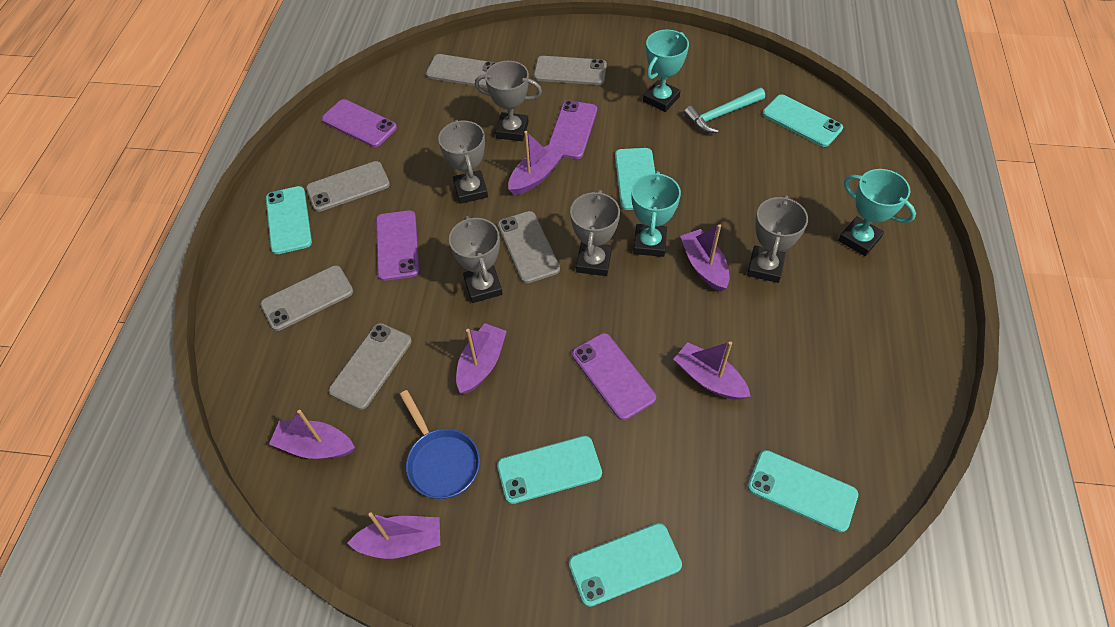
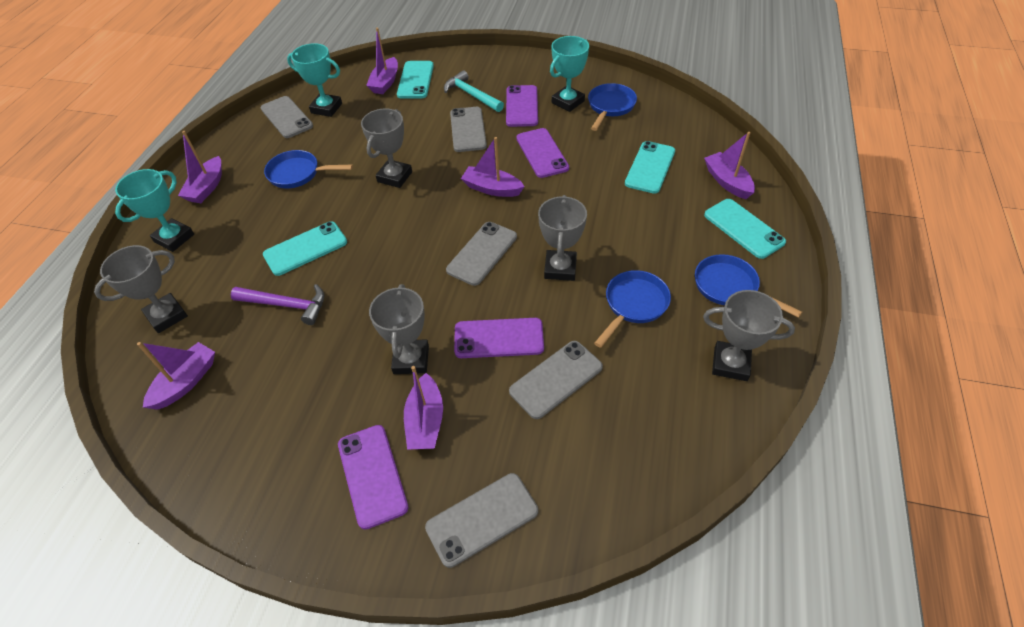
blue pan: [399,390,480,499] = 1 -> [264,150,353,188] [588,83,637,131] [594,270,671,348] [695,254,802,318] = 4
grey phone: [260,265,353,331] [306,161,390,212] [329,323,412,410] [426,54,495,88] [498,211,560,283] [534,56,607,85] = 6 -> [261,96,313,138] [425,473,538,568] [446,222,517,286] [450,107,487,152] [509,341,603,419] = 5
purple hammer: none = 0 -> [231,284,324,325] = 1
turquoise phone: [266,186,312,254] [497,436,602,504] [569,523,682,607] [615,148,655,210] [748,450,858,532] [762,94,843,147] = 6 -> [263,221,347,276] [397,61,434,98] [625,141,675,194] [704,199,786,259] = 4

